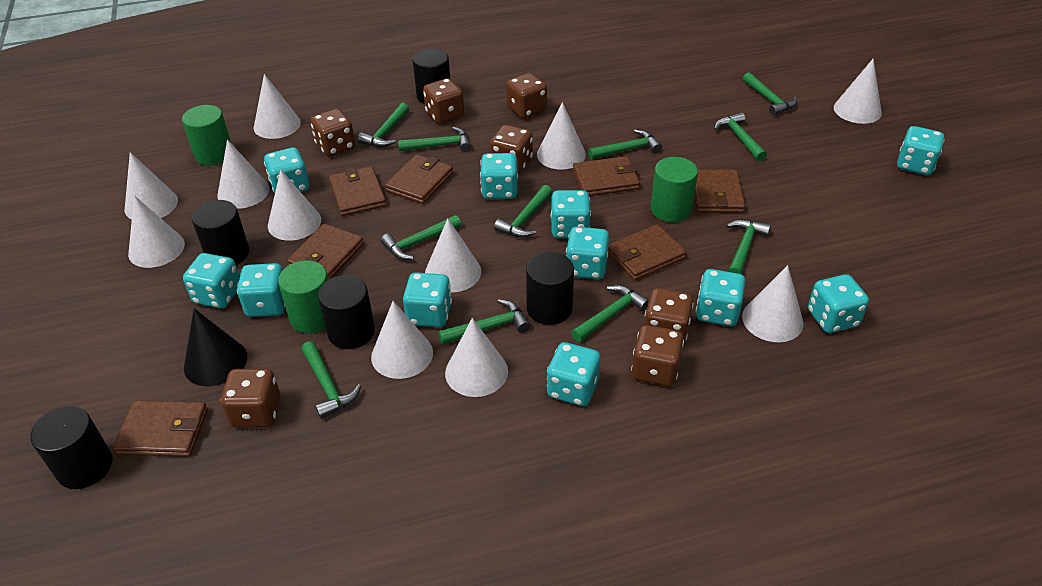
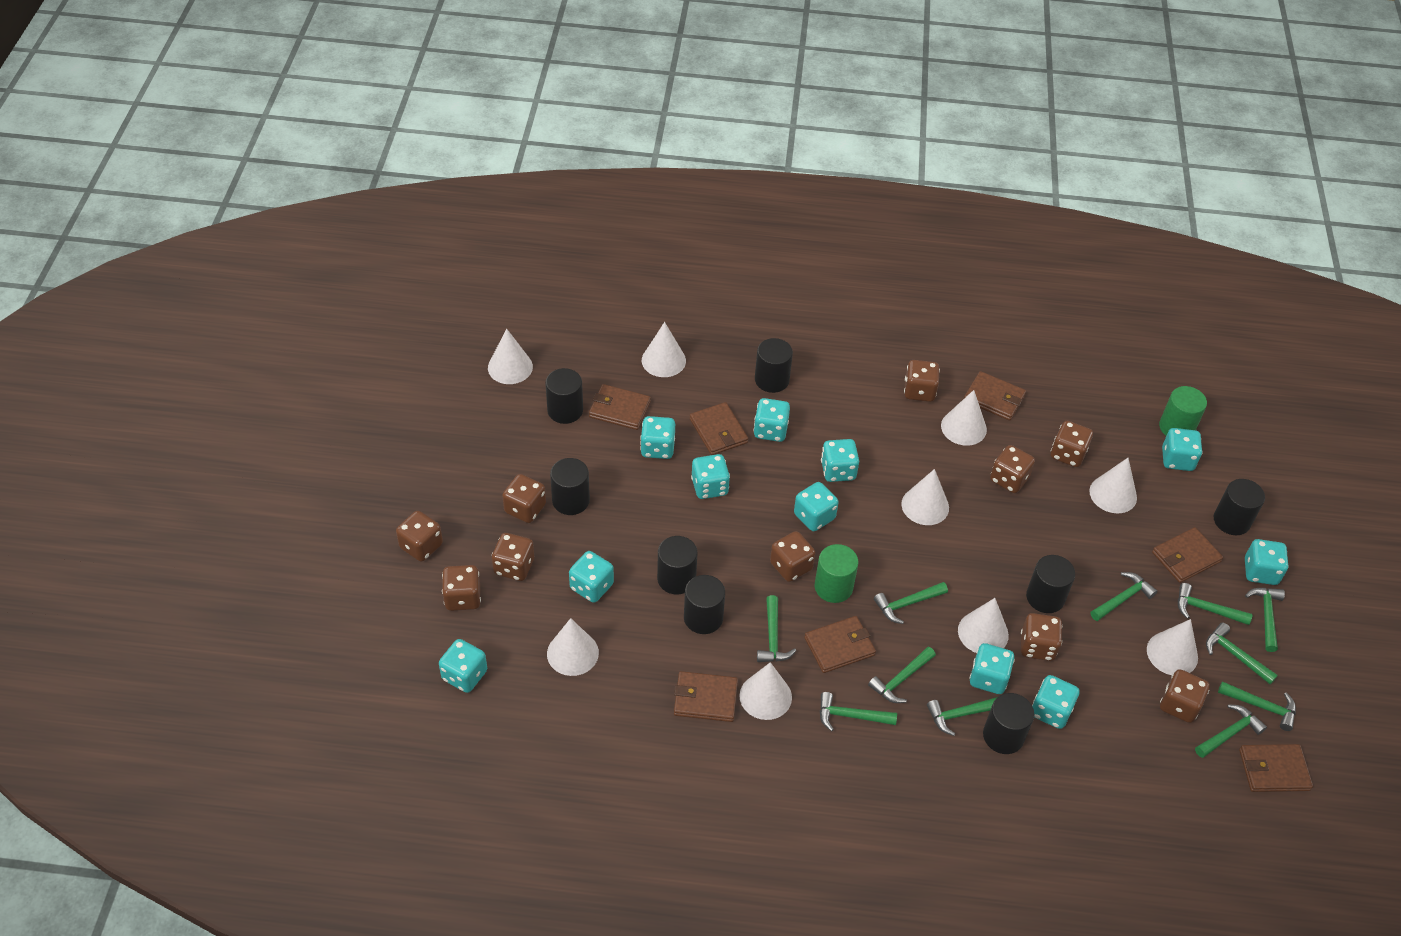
black cone: [184,308,247,386] = 1 -> none = 0
black cylinder: [31,406,113,489] [192,200,249,265] [318,275,375,349] [412,49,450,104] [526,252,574,325] = 5 -> [545,368,583,424] [550,458,590,515] [657,536,697,595] [684,575,725,634] [755,338,793,393] [983,693,1034,754] [1026,555,1075,613] [1214,479,1265,535] = 8
brown dice: [221,369,280,428] [311,109,355,157] [423,78,464,124] [490,125,533,173] [506,73,547,118] [631,325,684,386] [644,288,694,343] = 7 -> [396,511,443,562] [442,565,481,611] [492,533,534,581] [502,474,546,523] [770,531,815,582] [904,360,940,402] [990,445,1035,493] [1021,613,1062,661] [1051,421,1093,467] [1160,669,1210,723] = 10
green cylinder: [182,105,231,166] [278,260,328,334] [650,157,698,222] = 3 -> [815,544,858,603] [1159,386,1207,436] = 2
white cone: [125,152,178,220] [128,195,185,268] [217,139,269,209] [254,74,301,139] [268,170,321,241] [371,301,433,379] [425,218,481,293] [445,318,508,397] [537,102,586,170] [742,265,804,342] [834,59,882,124] = 11 -> [488,329,533,384] [547,618,599,676] [642,322,686,377] [739,662,792,720] [901,469,949,525] [941,390,987,446] [958,598,1009,653] [1089,458,1137,513] [1147,619,1198,675] = 9

